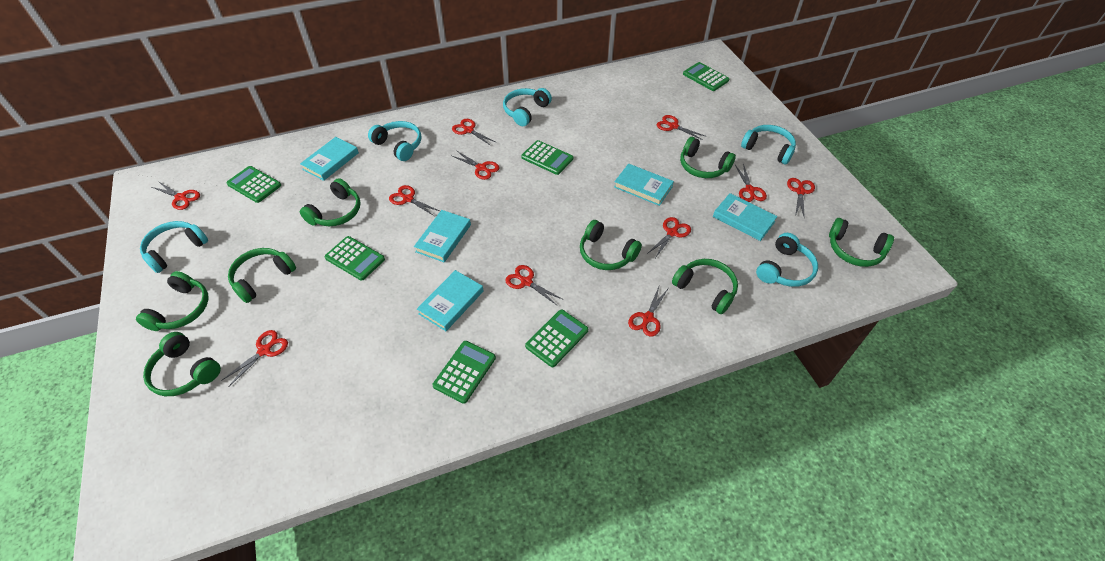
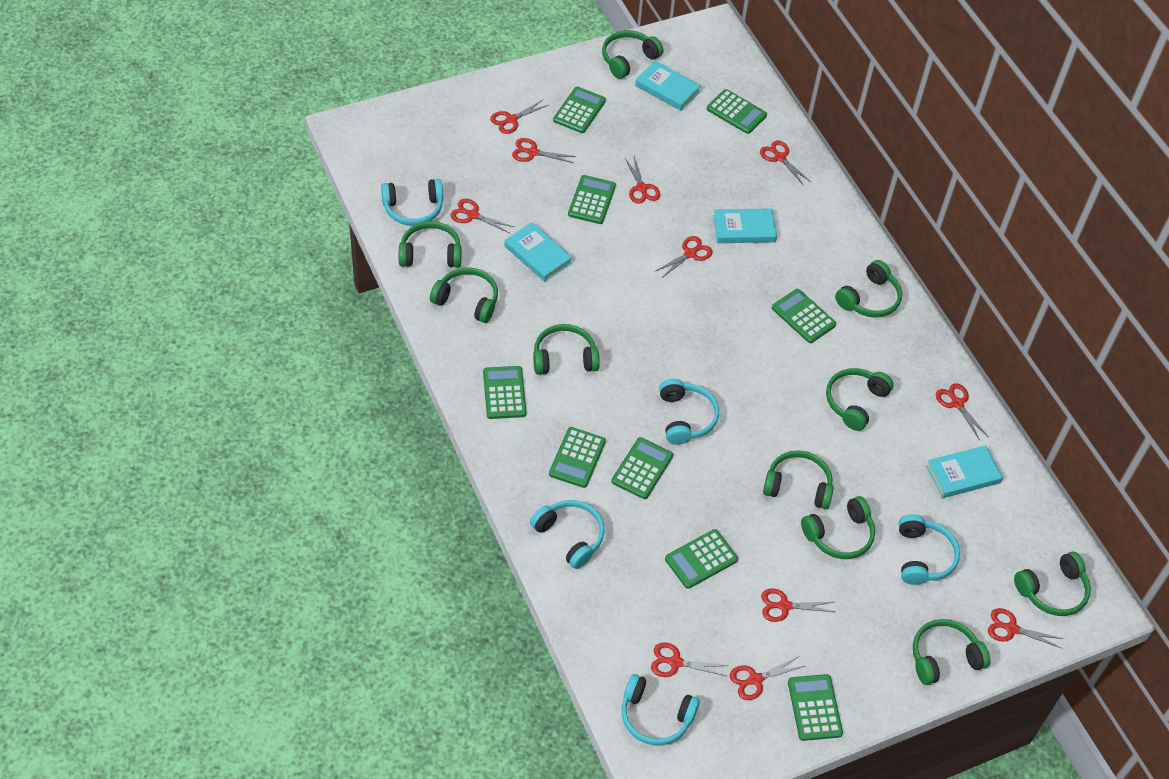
green calculator: [226,166,281,203] [324,236,385,281] [432,341,496,404] [521,140,573,175] [525,310,588,367] [683,62,729,91] = 6 -> [483,366,527,419] [549,427,606,488] [553,87,606,133] [568,175,616,224] [611,437,673,499] [665,529,738,589] [707,89,767,134] [772,289,836,343] [788,674,843,741] = 9
green headphones: [136,271,209,331] [143,332,221,396] [228,248,296,303] [300,178,360,226] [580,220,642,270] [672,259,738,314] [680,137,736,178] [829,218,894,267] = 8 -> [399,221,461,268] [430,267,498,323] [533,324,600,375] [602,30,663,79] [763,450,834,510] [801,496,875,559] [826,368,894,431] [835,260,902,318] [913,619,990,685] [1014,552,1091,616] = 10
turquoise book: [300,137,359,181] [414,210,471,262] [417,270,483,331] [614,164,674,206] [713,193,778,241] = 5 -> [504,222,572,282] [635,61,701,111] [713,208,777,243] [926,445,1003,498] = 4

